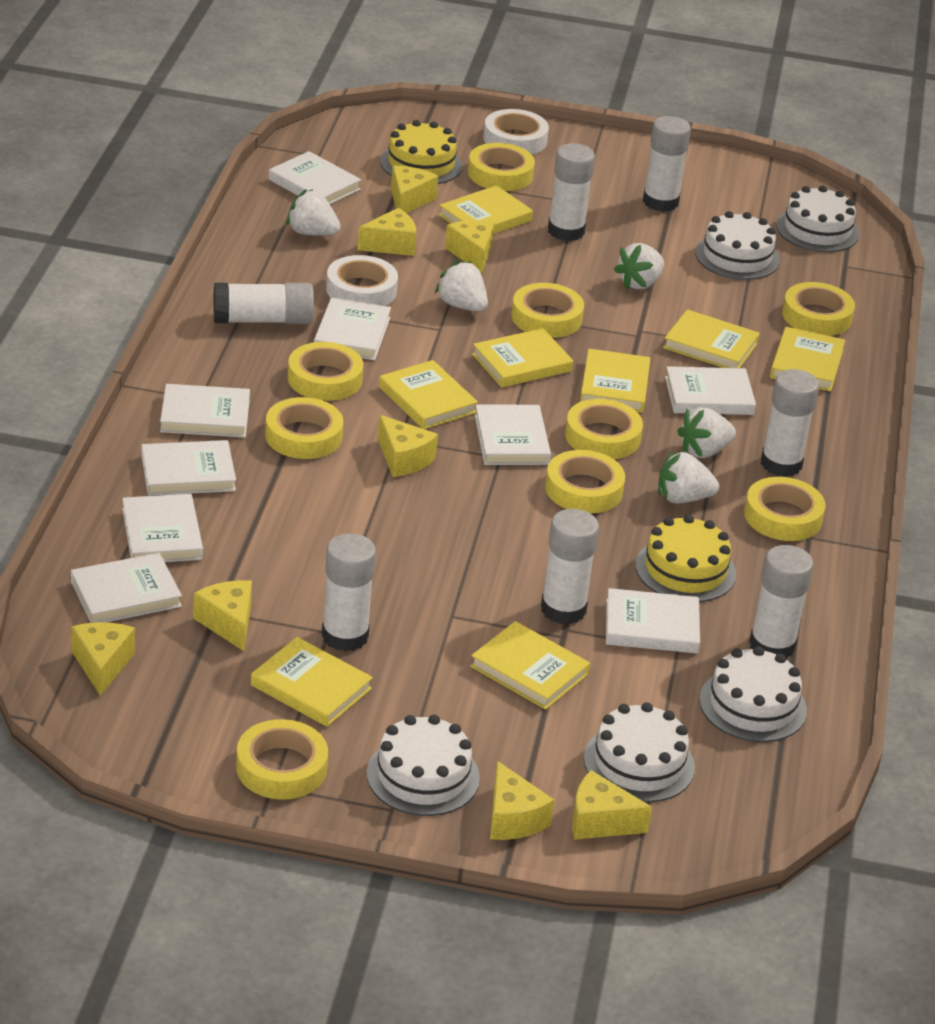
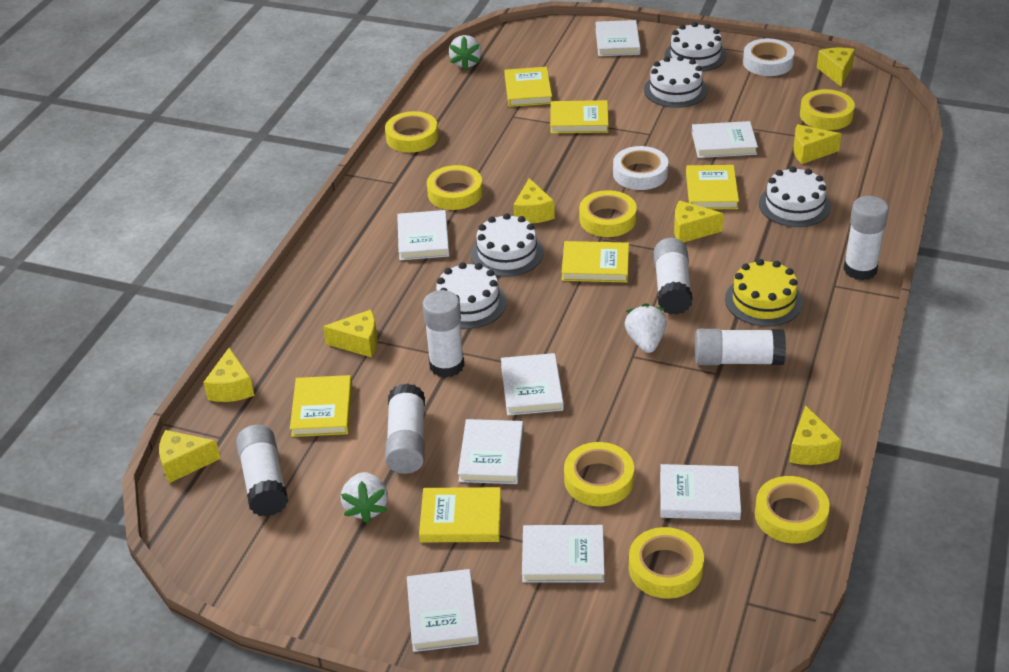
white book: [71,553,182,623] [122,494,203,562] [141,440,236,496] [160,384,250,438] [269,151,361,204] [314,298,391,360] [475,405,551,465] [606,588,700,654] [665,366,756,415] = 9 -> [397,210,449,260] [407,569,479,652] [458,419,524,484] [501,353,564,415] [522,525,605,583] [596,20,641,56] [660,464,741,520] [692,121,758,158] = 8
white glue stick: [213,283,314,324] [322,533,376,652] [541,509,599,624] [548,143,595,241] [643,116,691,212] [749,545,814,659] [761,369,819,477] = 7 -> [236,425,288,517] [385,383,425,474] [422,290,464,378] [654,238,693,315] [695,329,786,365] [843,196,889,280] = 6
white strawberry: [286,189,341,236] [435,260,488,311] [614,243,664,290] [658,450,719,504] [677,407,736,458] = 5 -> [341,472,388,523] [449,35,481,71] [625,303,667,353] = 3
yellow book: [251,637,373,727] [379,360,478,429] [439,185,533,234] [470,621,590,710] [472,328,573,388] [580,349,650,413] [663,309,760,368] [770,327,845,391] = 8 -> [290,375,352,437] [419,487,501,542] [504,67,552,107] [550,100,609,133] [561,241,629,283] [686,165,739,209] = 6
yellow cake: [380,120,462,184] [635,515,736,602] = 2 -> [725,259,803,326] = 1
yellow tape: [236,719,328,800] [265,397,344,459] [288,342,363,401] [468,143,535,191] [511,283,584,338] [545,450,625,513] [565,399,643,459] [744,477,825,541] [782,282,855,336] = 9 -> [385,111,438,153] [427,165,483,210] [564,442,634,506] [579,190,637,237] [629,527,704,599] [755,476,830,543] [800,89,855,130] = 7

